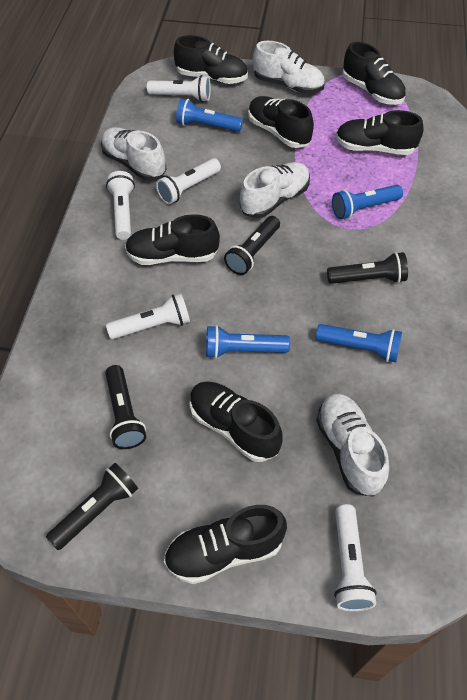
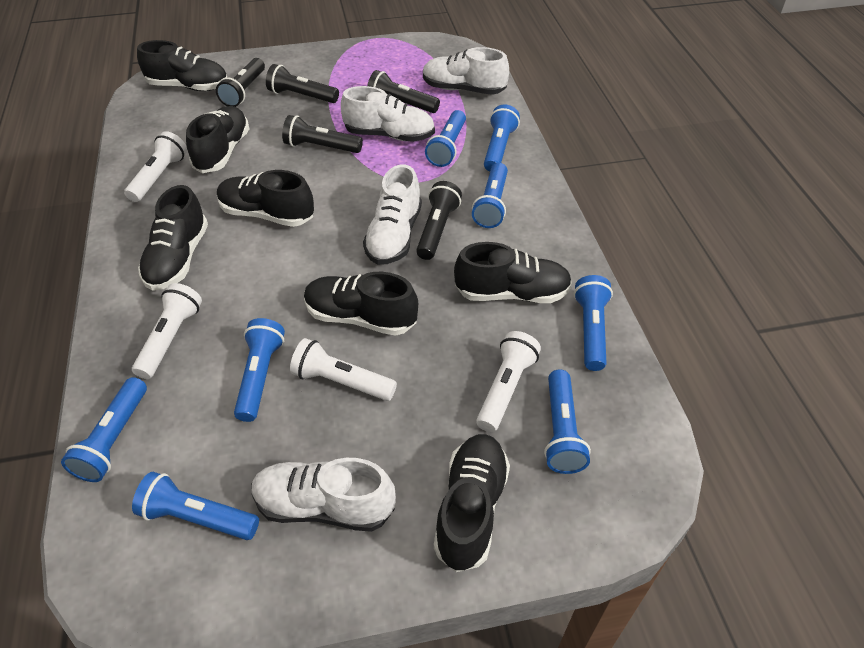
black flashlight: [46,463,138,550] [105,365,146,449] [224,216,280,275] [327,252,408,284] = 4 -> [216,58,265,107] [266,64,339,103] [282,115,363,153] [367,70,440,113] [416,181,462,260] = 5
blue flashlight: [176,98,243,132] [206,325,290,359] [316,324,402,362] [332,185,403,219] = 4 -> [61,377,147,482] [132,472,259,540] [234,318,285,422] [425,110,466,167] [472,163,508,228] [484,104,520,172] [544,369,591,474] [574,275,613,371] = 8
white flashlight: [106,171,135,240] [106,293,190,339] [147,75,211,102] [156,158,221,204] [334,504,377,611] = 5 -> [124,131,187,202] [132,283,202,379] [290,338,397,401] [476,331,541,432] = 4

